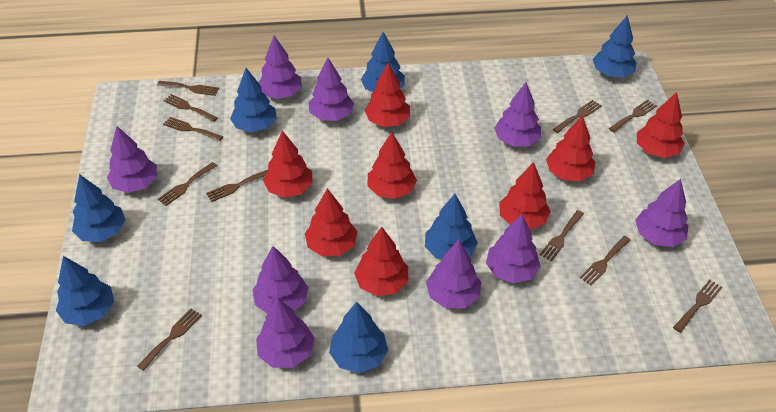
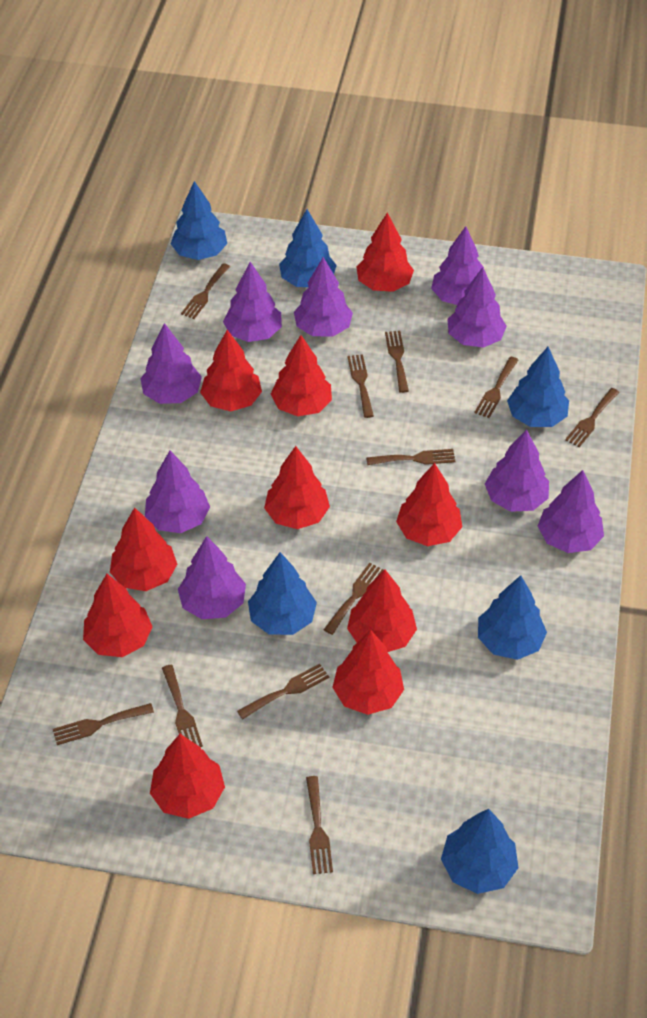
blue tree: [56,256,114,326] [72,174,126,242] [230,68,277,132] [329,302,388,373] [361,32,405,92] [425,194,478,260] [592,15,637,77] = 7 -> [171,181,227,260] [248,552,317,635] [279,209,337,287] [441,809,518,894] [478,575,547,660] [507,347,569,427] = 6
red tree: [263,131,313,198] [305,188,357,256] [354,227,408,296] [364,63,410,127] [367,132,417,199] [500,162,551,230] [546,115,595,181] [637,92,685,158] = 8 -> [83,574,153,657] [110,507,177,591] [150,734,225,819] [200,330,262,411] [264,446,330,529] [271,335,332,417] [332,630,404,715] [347,569,417,652] [356,213,414,292] [396,463,462,546] = 10

